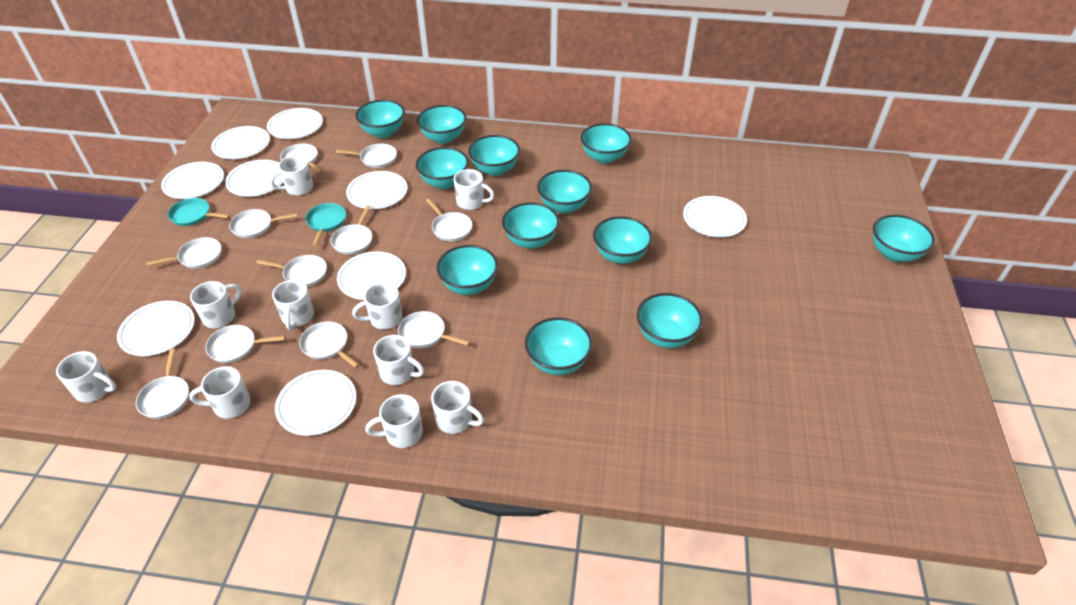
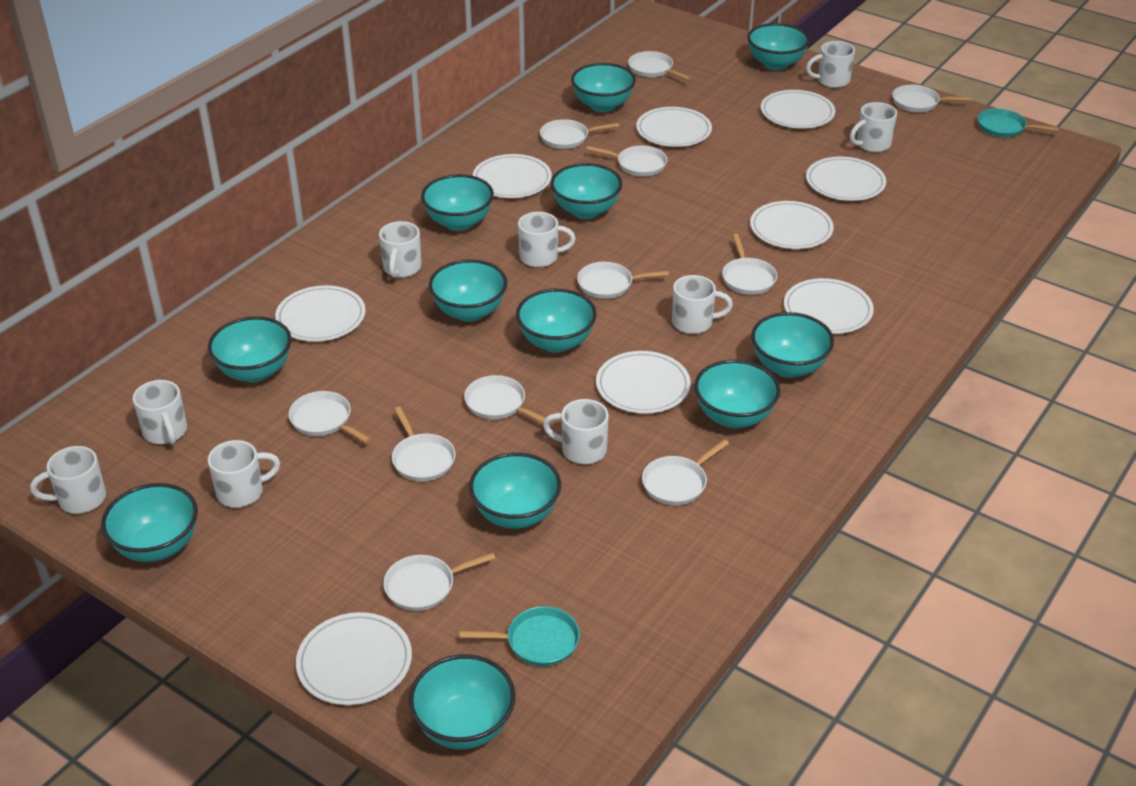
white mug: [56,351,116,403] [189,366,251,419] [190,281,242,328] [270,156,313,196] [272,280,314,330] [352,282,403,330] [365,394,423,448] [373,335,424,385] [431,381,484,434] [454,169,494,210] = 10 -> [30,446,106,514] [133,380,187,444] [208,440,280,508] [379,221,422,278] [518,212,576,267] [543,399,609,464] [672,275,733,334] [806,41,855,88] [850,102,897,152] = 9

